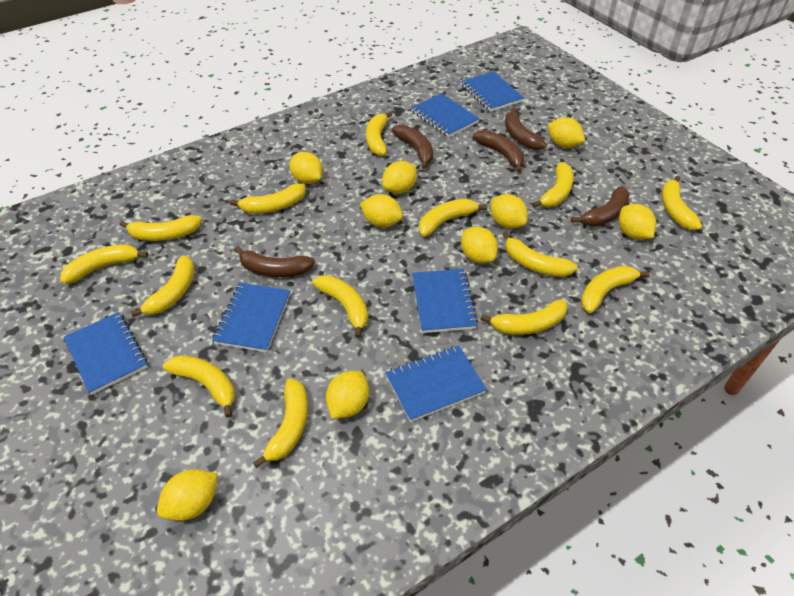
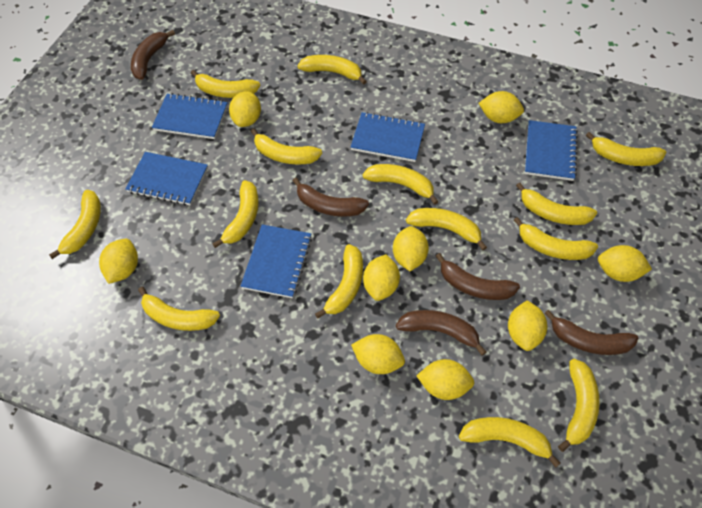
blue notebook: [64,312,148,395] [212,283,290,352] [385,345,487,422] [411,93,480,137] [412,269,478,333] [461,71,524,112] = 6 -> [125,152,208,206] [152,93,228,139] [240,224,312,298] [351,112,425,162] [525,120,578,181] = 5

